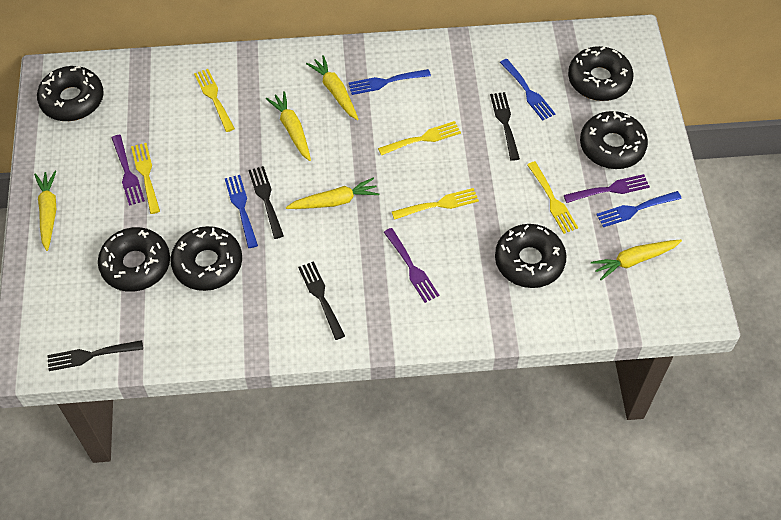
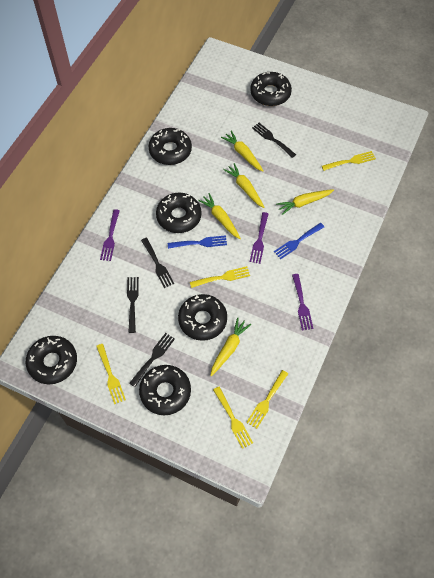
blue fork: [225,175,258,248] [348,69,431,95] [500,59,555,121] [596,191,682,227] = 4 -> [168,235,227,249] [274,223,324,259] = 2

